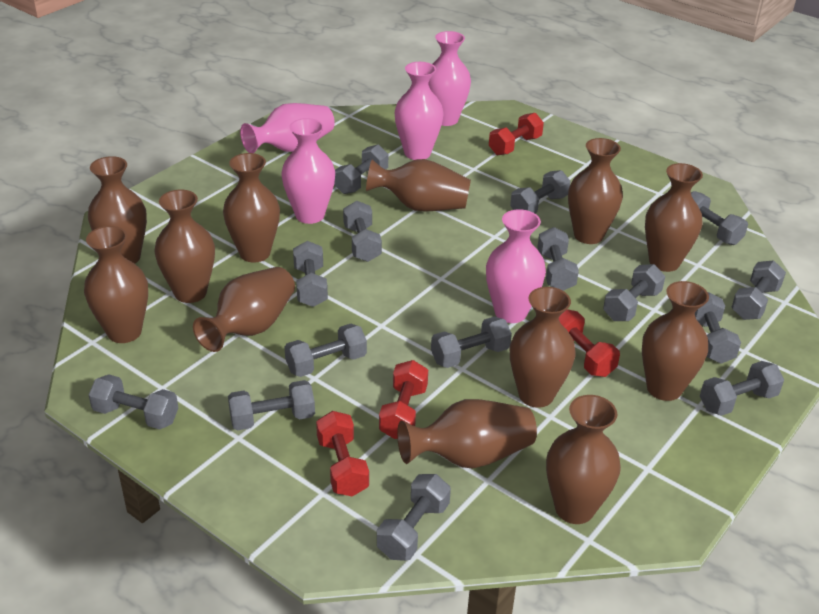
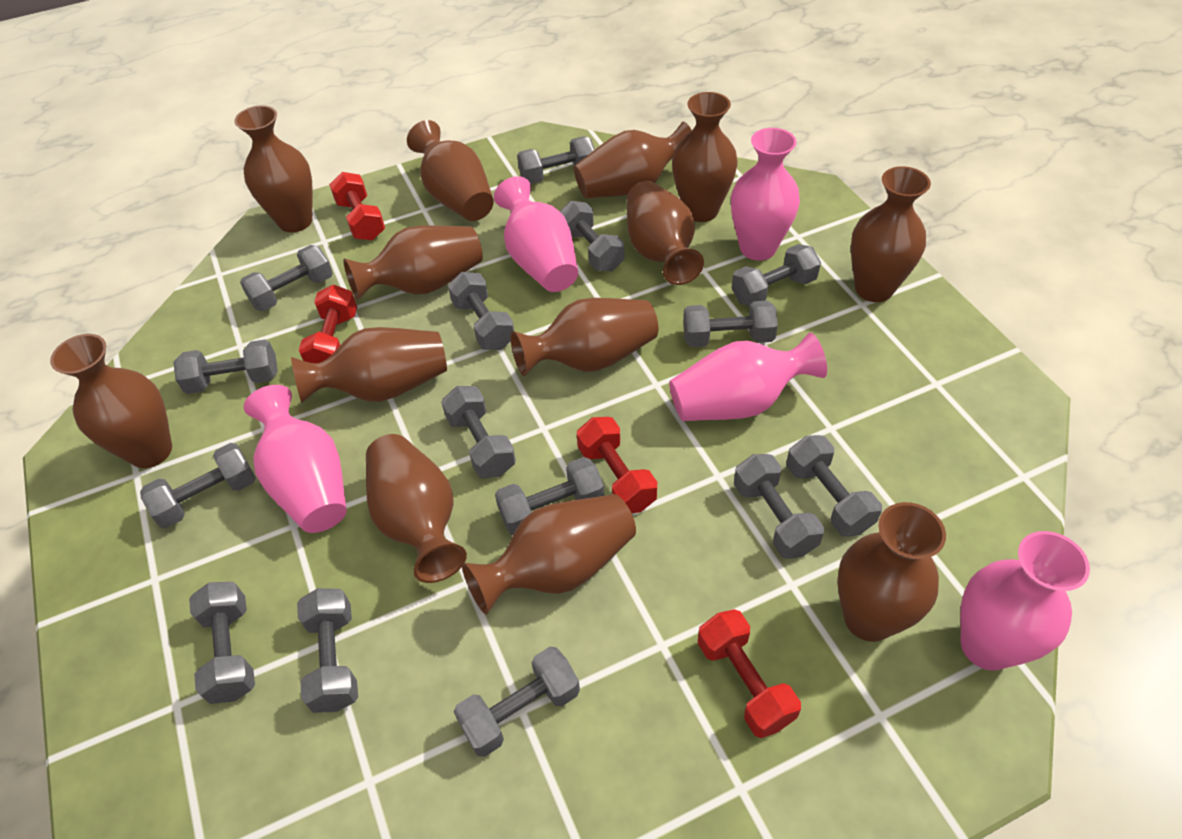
brown vase: [84,226,148,343] [88,156,147,264] [155,190,215,303] [193,267,295,352] [223,153,280,262] [366,159,471,212] [397,399,537,468] [510,287,576,408] [546,395,621,524] [568,138,623,244] [642,281,709,401] [645,163,703,272] = 12 -> [50,334,172,468] [234,105,313,233] [291,327,447,403] [343,225,483,300] [366,434,467,583] [407,120,494,221] [462,494,636,615] [511,298,658,376] [574,122,692,199] [627,181,704,285] [672,92,738,222] [837,502,946,642] [851,166,931,302] = 13

